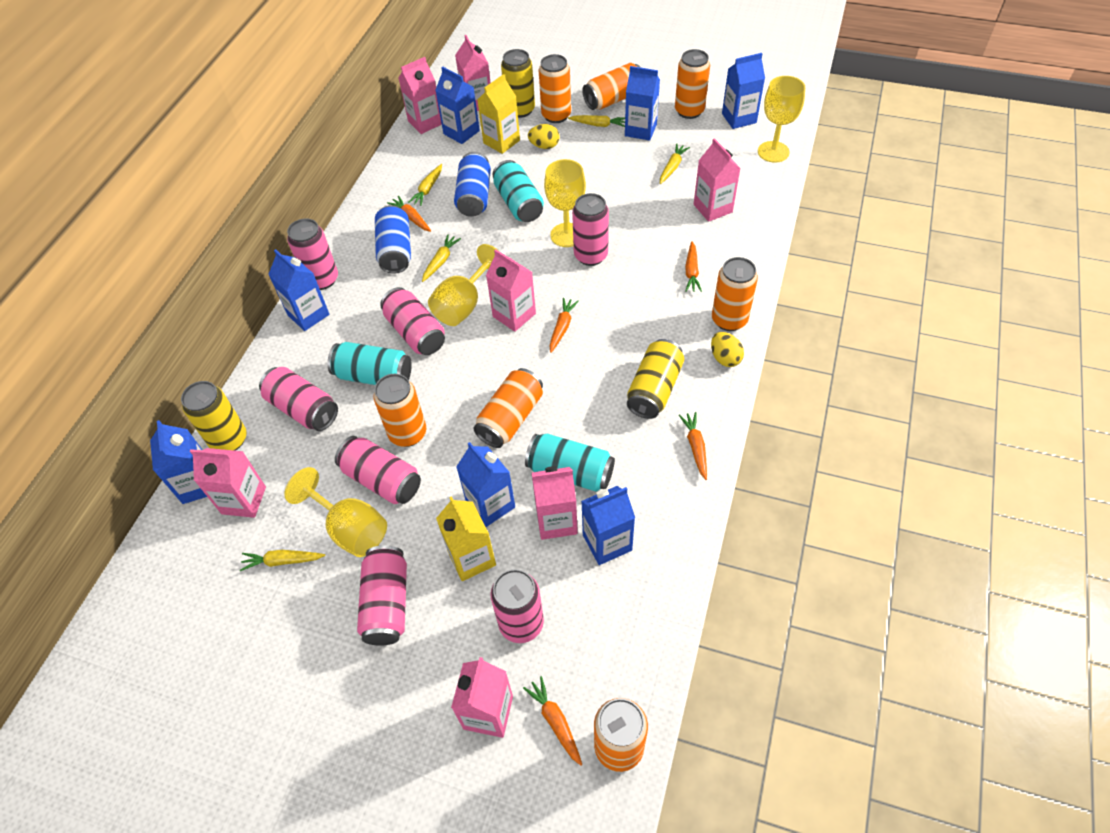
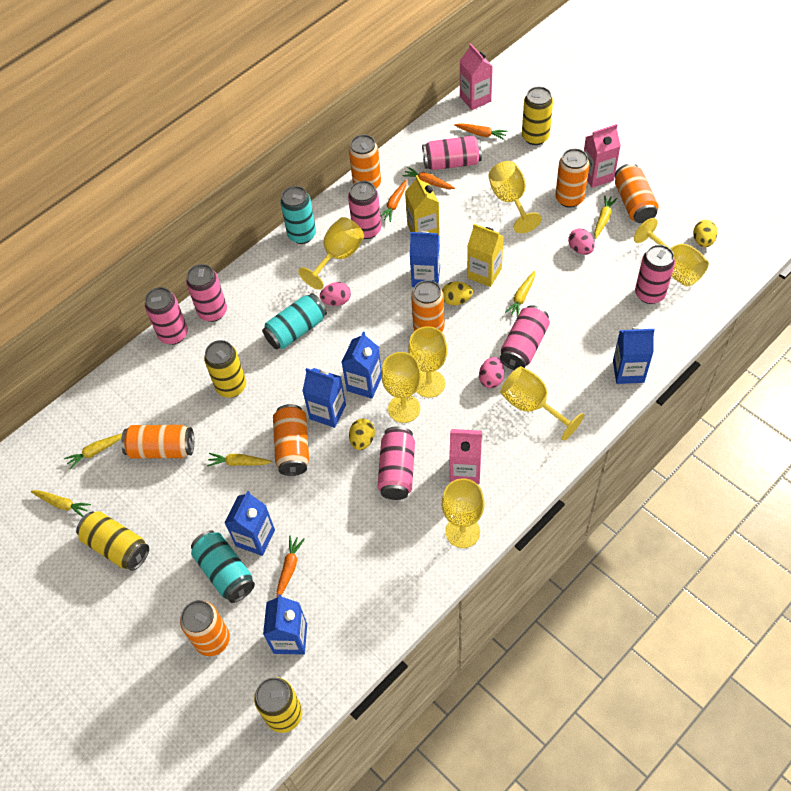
blue can: [375,205,411,274] [454,152,491,217] = 2 -> none = 0
blue carton: [150,420,207,504] [268,249,329,331] [435,66,480,144] [456,442,515,527] [581,486,635,565] [625,66,660,141] [722,53,765,129] = 7 -> [224,491,275,556] [263,594,307,655] [302,368,346,428] [342,332,382,399] [410,232,440,287] [613,327,655,384] = 6
orange carrot: [387,196,431,232] [523,676,582,766] [550,298,579,353] [679,412,707,480] [685,241,702,292] = 5 -> [276,536,305,598] [381,180,407,222] [402,167,455,189] [454,123,507,140] = 4
pink carton: [190,448,266,518] [399,57,442,134] [451,657,513,738] [455,35,491,111] [486,249,536,332] [532,466,578,540] [694,138,741,222] = 7 -> [449,429,482,484] [459,43,493,110] [584,124,621,188] = 3
pink egg: none = 0 -> [320,282,351,306] [479,357,504,388] [568,228,595,255] = 3
yellow can: [181,381,246,451] [501,49,535,118] [627,339,684,419] = 3 -> [76,511,149,571] [204,340,246,398] [254,677,302,733] [522,86,553,145] = 4
yellow egg: [528,124,560,149] [711,332,744,367] = 2 -> [349,419,375,450] [442,281,473,305] [693,220,717,247] = 3
yellow goblet: [284,467,387,557] [428,244,500,326] [544,159,586,247] [758,76,805,163] = 4 -> [298,217,364,290] [381,352,421,423] [408,326,447,398] [442,478,484,548] [488,161,542,233] [500,366,584,441] [634,218,709,287] = 7

